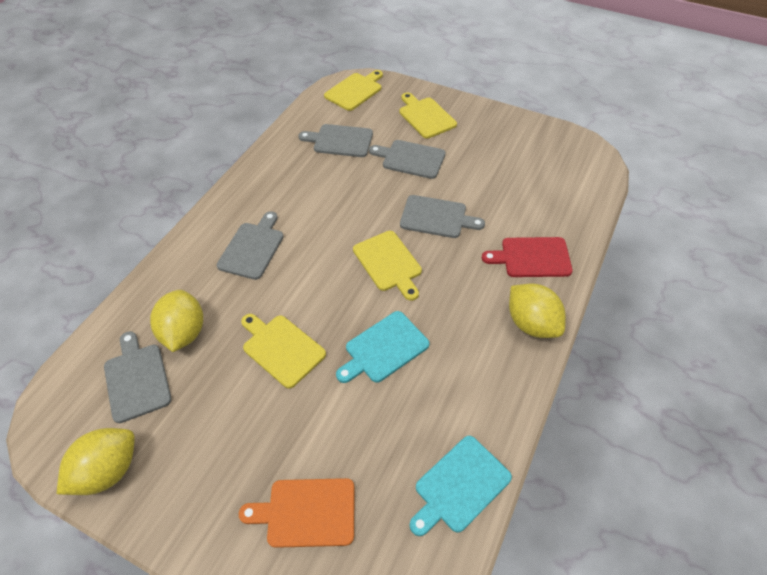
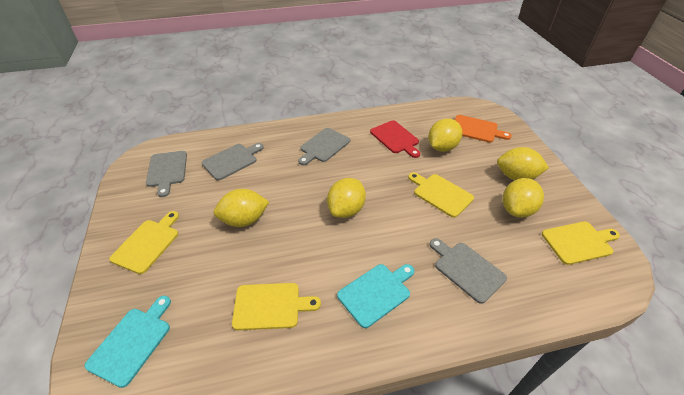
grey cutting board: [104,331,172,423] [217,211,284,280] [299,124,373,157] [369,140,446,179] [400,195,485,238] = 5 -> [146,151,187,197] [202,143,264,180] [298,128,350,165] [430,238,507,304] = 4
yellow lemon: [57,428,135,495] [150,290,203,352] [509,283,566,338] = 3 -> [214,189,269,227] [327,178,366,218] [428,119,462,152] [497,147,549,180] [503,178,544,218] = 5

